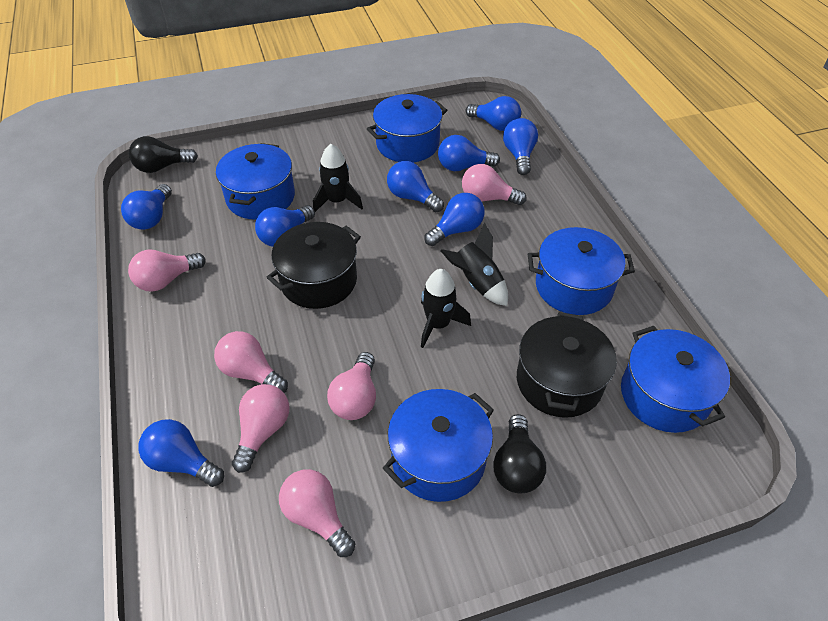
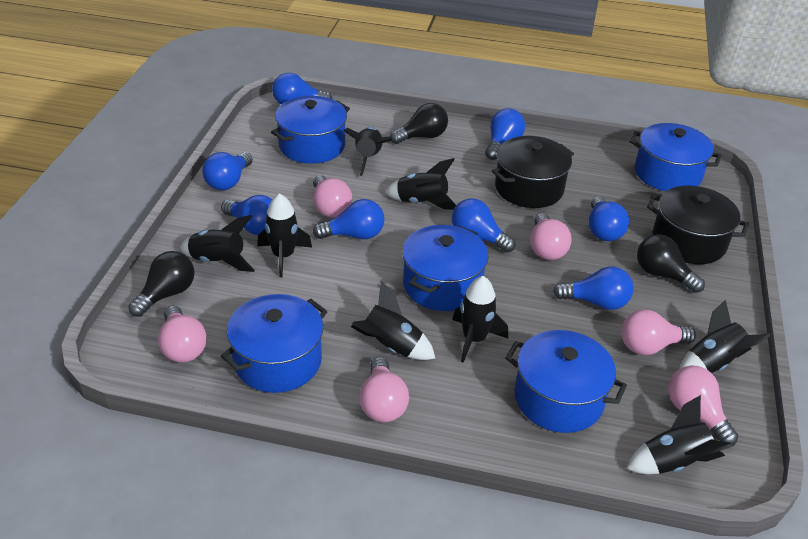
black light bulb: [129,136,198,173] [493,414,546,493] = 2 -> [128,251,195,317] [390,103,448,144] [637,234,705,293] = 3
black rocket: [313,144,363,212] [421,269,471,348] [441,223,508,306] = 3 -> [180,215,255,272] [257,193,312,277] [343,127,392,176] [351,281,435,360] [385,158,456,210] [452,276,508,363] [626,395,733,474] [680,299,770,373] = 8

